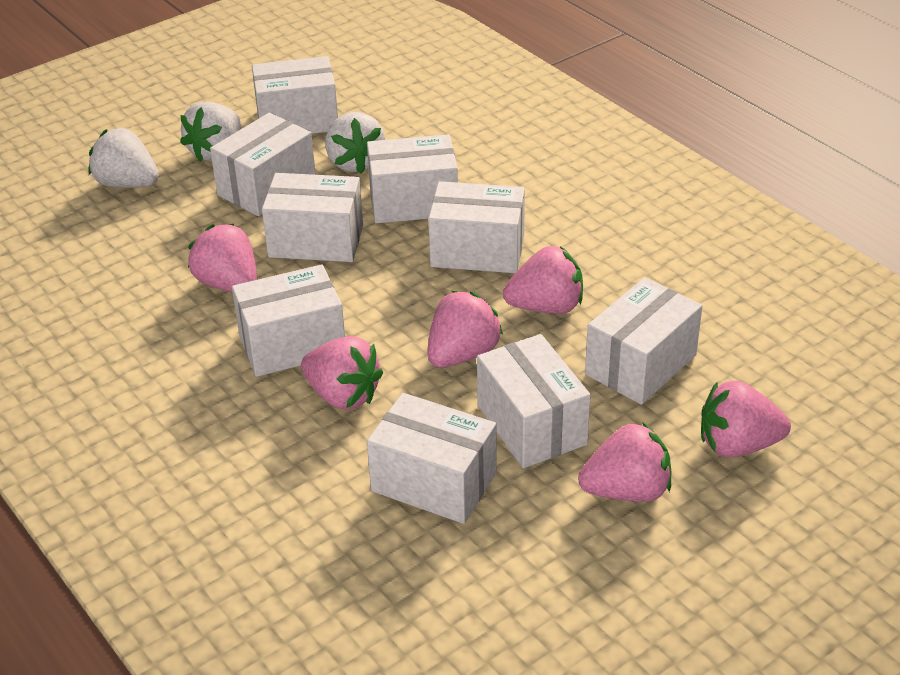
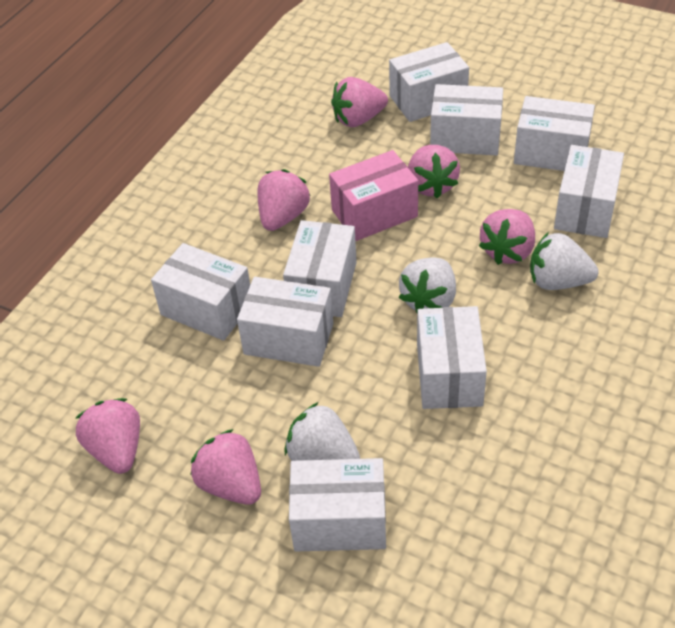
pink box: none = 0 -> [329,150,418,241] = 1

